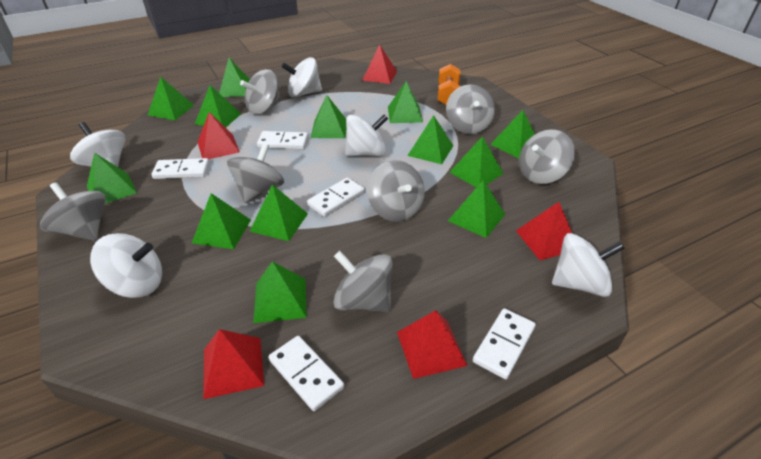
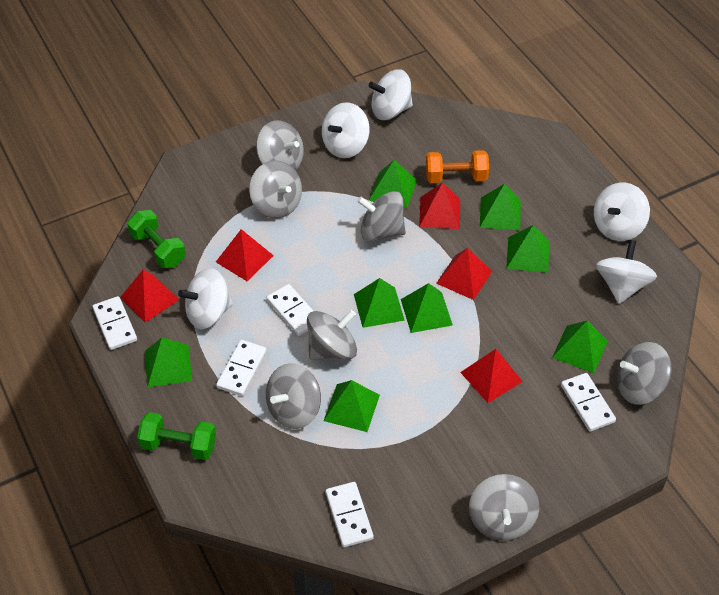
green dumbbell: none = 0 -> [127,210,186,268] [137,412,216,460] = 2
green pyramid: [87,153,137,204] [148,77,194,120] [192,193,251,249] [195,85,241,128] [219,58,250,97] [250,184,308,241] [253,261,306,323] [311,95,347,138] [388,81,423,123] [407,115,453,164] [448,180,505,238] [449,137,503,188] [490,110,535,159] = 13 -> [145,338,192,387] [324,380,380,432] [354,278,405,328] [369,160,417,208] [401,283,453,333] [480,184,521,231] [506,225,549,273] [552,320,608,373] = 8

